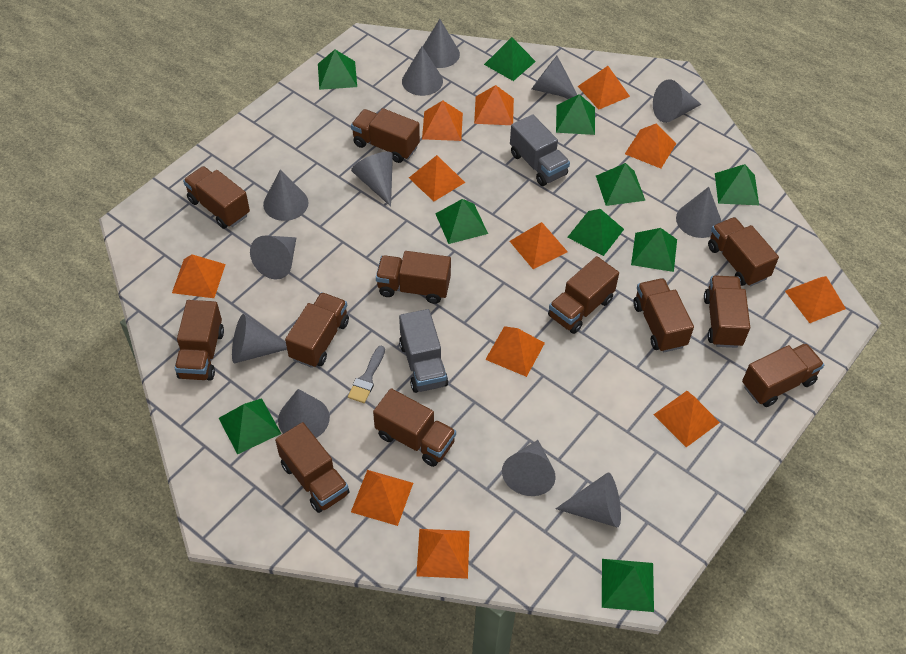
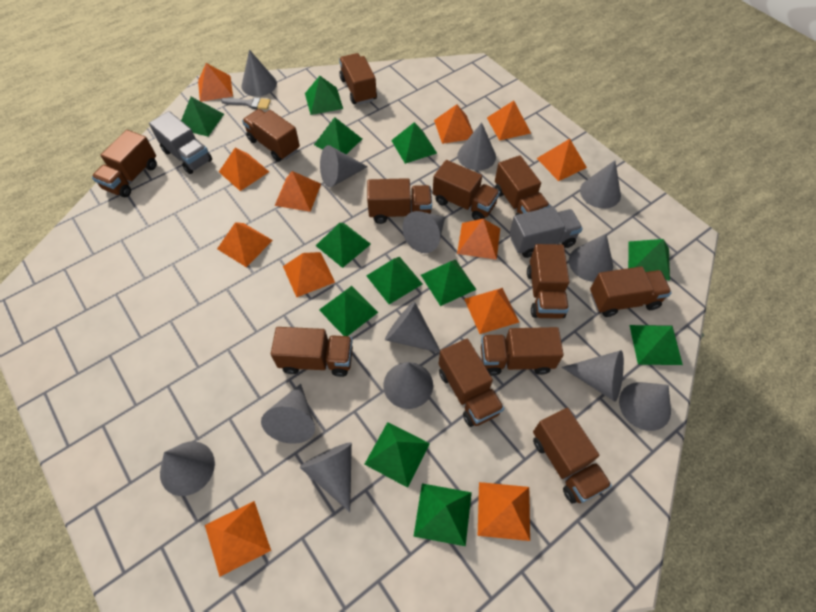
green pyramid: [219,398,281,455] [318,50,357,90] [435,199,488,244] [484,37,536,81] [556,94,595,135] [567,209,624,256] [596,163,646,206] [602,559,654,612] [631,228,677,272] [715,164,759,205] = 10 -> [181,97,224,136] [305,76,343,115] [314,117,362,154] [316,223,371,268] [319,286,378,336] [364,422,430,488] [367,257,422,304] [391,122,437,164] [413,484,472,546] [421,260,476,306] [628,239,670,281] [629,325,683,365] = 12
grey cone: [232,314,287,363] [250,236,296,280] [263,170,309,221] [278,389,330,438] [351,152,393,207] [402,46,443,96] [423,19,460,68] [502,440,556,496] [532,56,577,98] [555,472,621,527] [653,79,702,123] [676,187,721,238] = 12 -> [160,441,215,496] [241,50,277,97] [261,384,315,444] [300,442,352,512] [320,145,368,187] [383,362,433,409] [385,301,440,353] [402,211,445,253] [457,122,496,171] [562,350,624,402] [569,234,613,282] [580,160,621,209] [619,382,671,431] = 13

